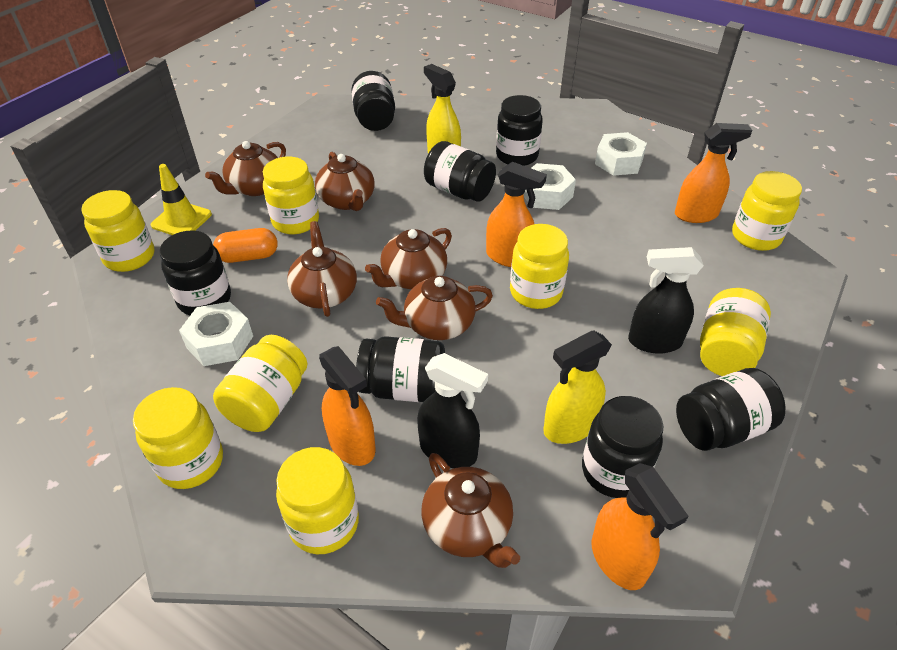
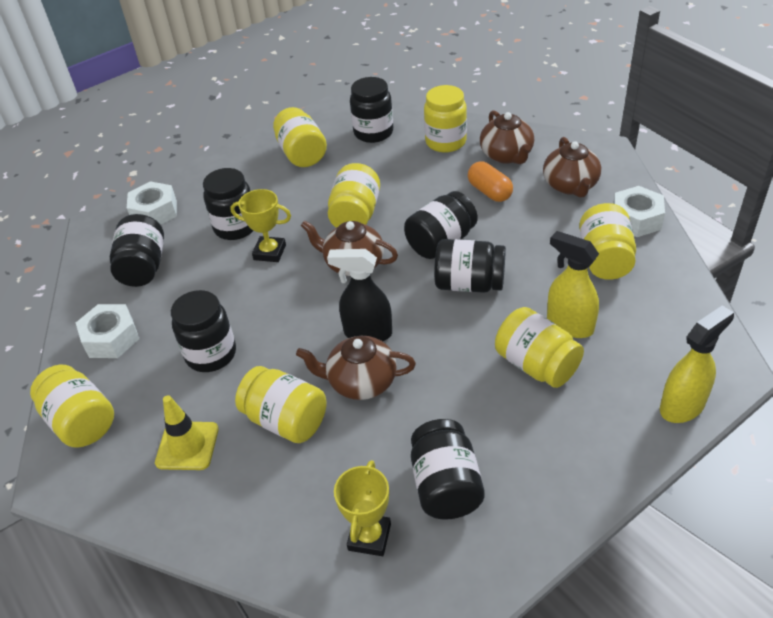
black spray bottle: [417,353,488,468] [628,247,704,354] = 2 -> [327,249,392,341] = 1
brown teapot: [205,141,286,196] [287,221,357,317] [315,152,375,211] [365,228,452,289] [376,276,493,340] [421,453,520,568] = 6 -> [296,336,416,400] [301,220,398,276] [480,110,534,164] [543,137,601,197] = 4
orange spray bottle: [319,346,376,466] [486,162,547,267] [591,463,688,590] [675,123,752,223] = 4 -> none = 0
yellow jar: [81,190,154,272] [133,387,223,489] [213,335,307,432] [263,157,319,234] [276,447,359,554] [510,224,569,309] [700,288,771,376] [732,171,802,251] = 8 -> [30,365,114,448] [235,366,327,443] [273,107,327,167] [328,163,380,228] [424,85,467,153] [495,307,584,388] [579,203,636,280] = 7
yellow trophy: none = 0 -> [230,189,291,262] [334,460,391,556] = 2

